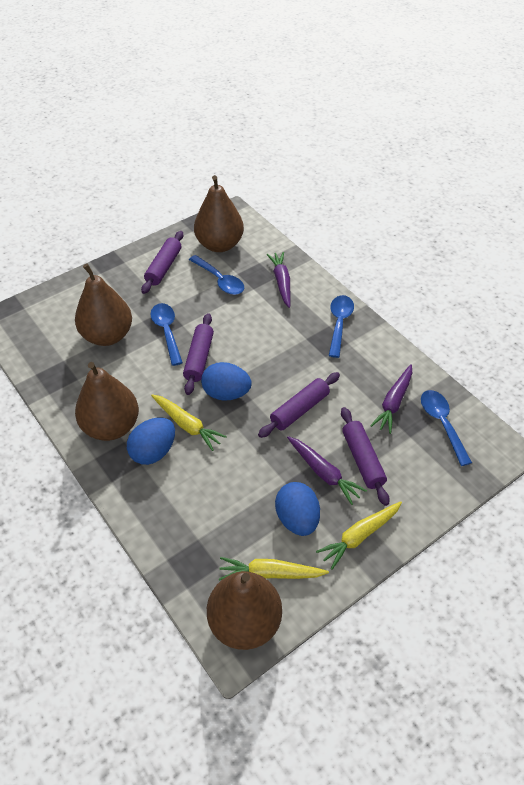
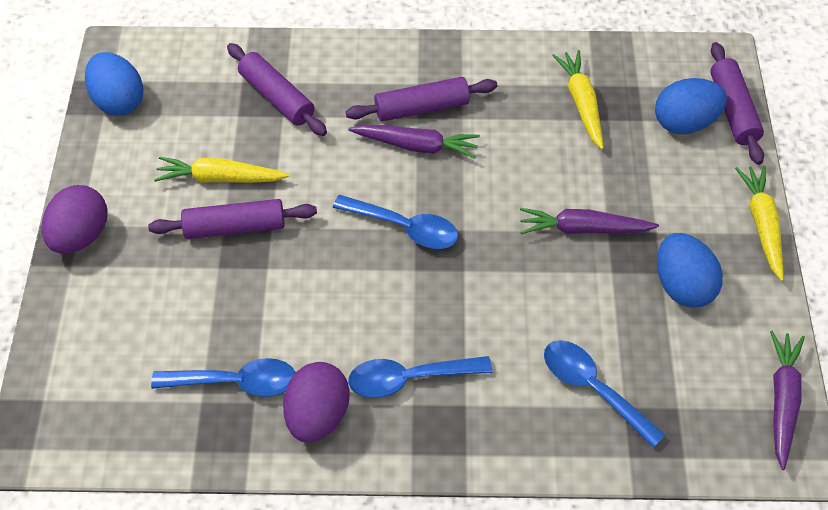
brown pear: [75,264,132,346] [75,362,139,441] [194,175,244,252] [207,571,282,650] = 4 -> none = 0
purple egg: none = 0 -> [42,185,108,254] [283,362,350,442] = 2

